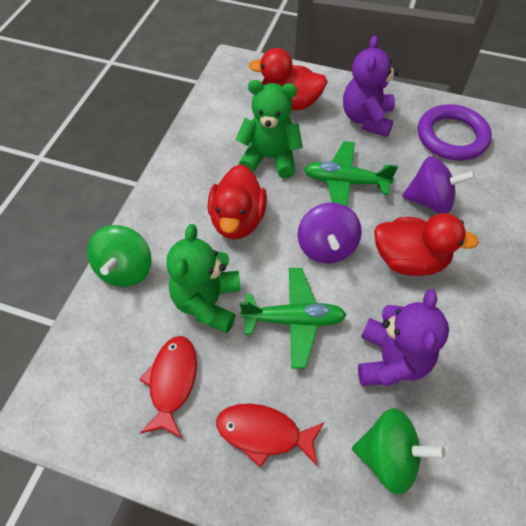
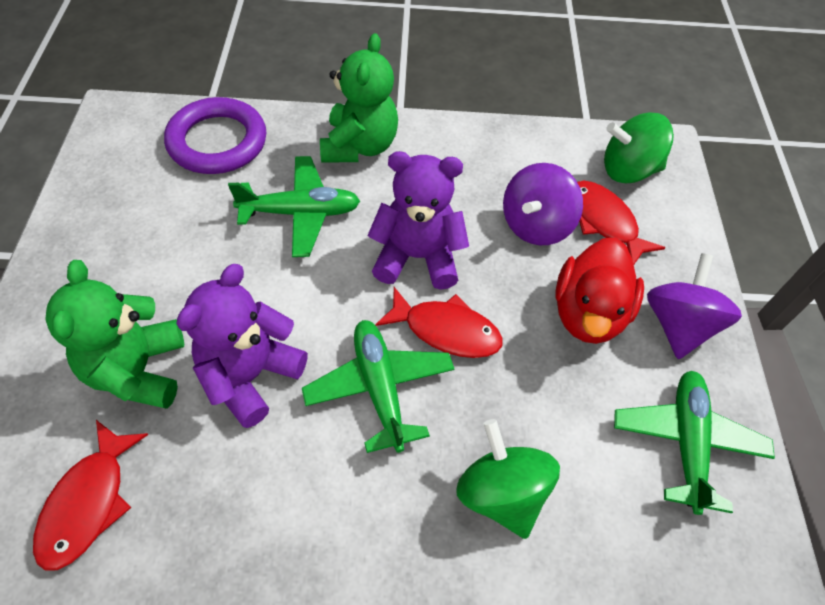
green plane: [240,268,346,368] [304,141,398,206] = 2 -> [228,156,360,257] [302,320,454,453] [614,371,775,515] = 3
red duck: [208,164,267,239] [249,48,328,110] [374,213,479,276] = 3 -> [555,237,644,344] = 1
red fish: [139,336,197,438] [216,404,324,467] = 2 -> [33,420,148,571] [375,287,503,358] [577,180,665,264] = 3

